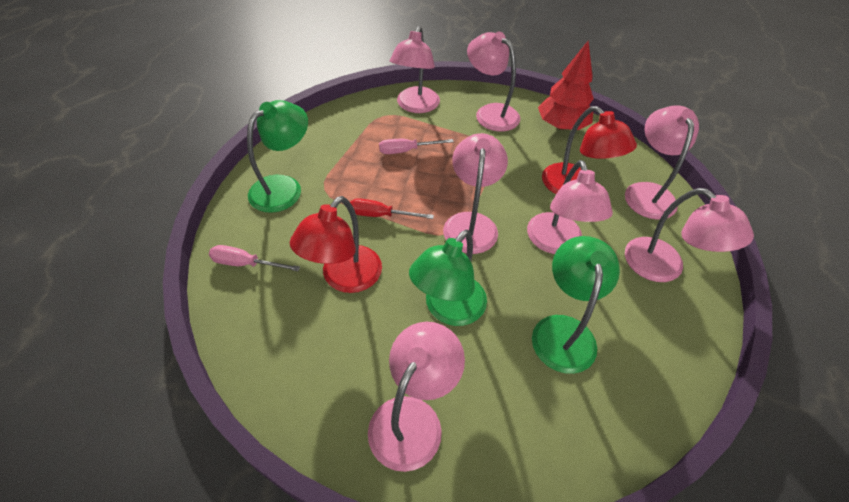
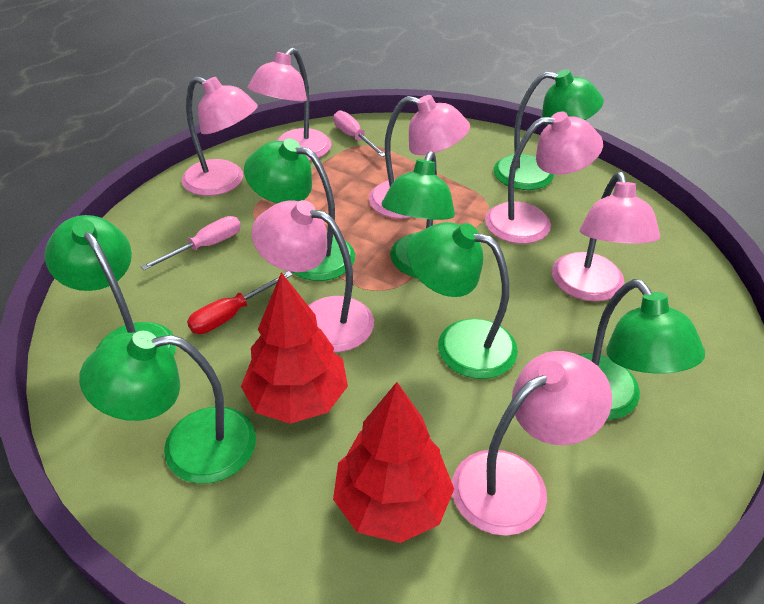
green lamp: [247,100,308,213] [409,230,487,326] [532,236,620,374] = 3 -> [44,215,177,356] [79,331,256,484] [244,139,355,281] [382,151,455,278] [407,222,518,379] [494,69,604,190] [577,279,705,420] = 7
red lamp: [290,196,382,293] [542,106,637,194] = 2 -> none = 0
red tree: [538,41,594,130] = 1 -> [241,272,348,424] [333,382,454,543] = 2

